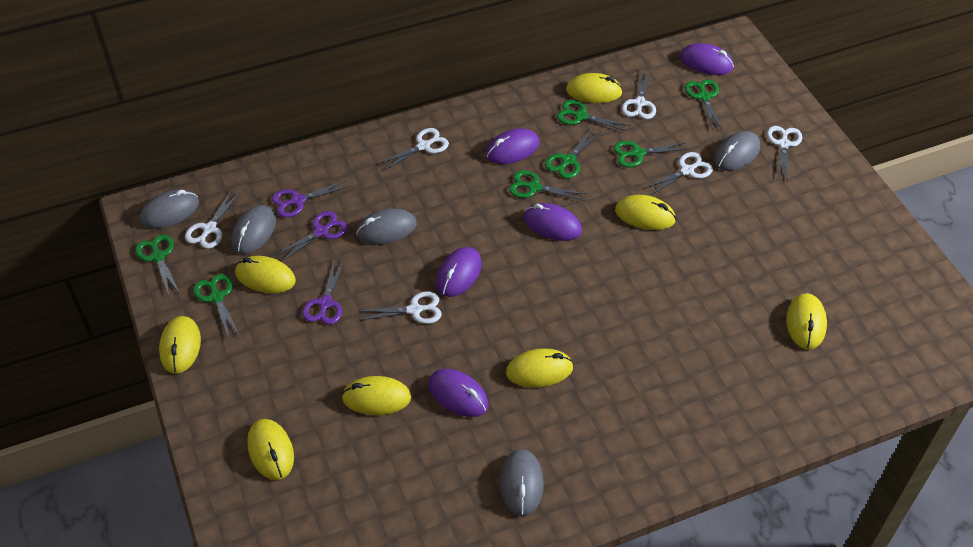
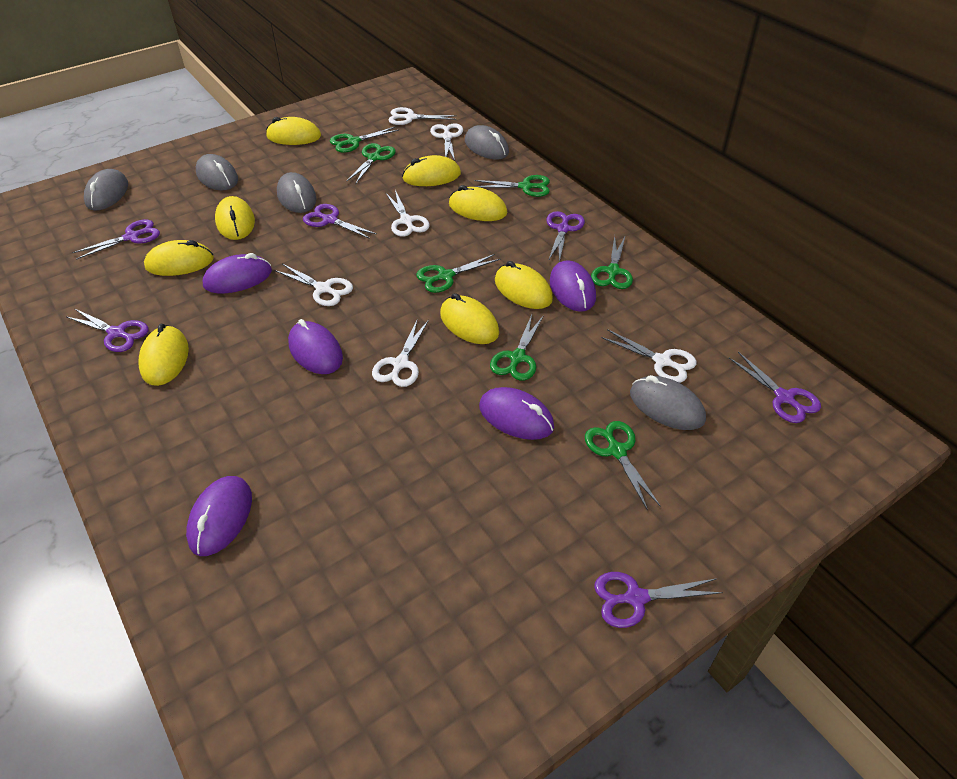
purple scissors: [272,181,348,217] [274,211,348,262] [302,259,345,325] = 3 -> [67,308,149,352] [72,219,160,260] [303,204,376,239] [546,211,585,262] [594,572,723,628] [729,352,821,423] = 6

